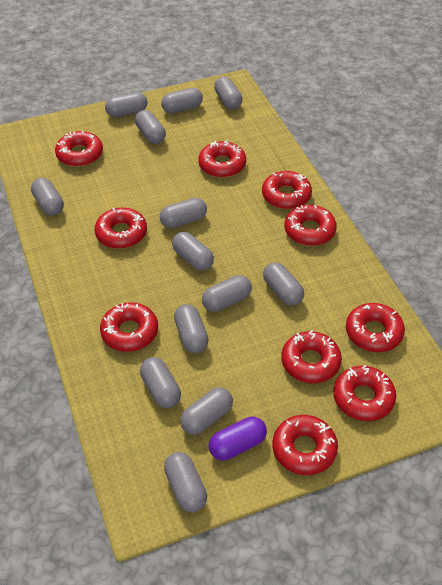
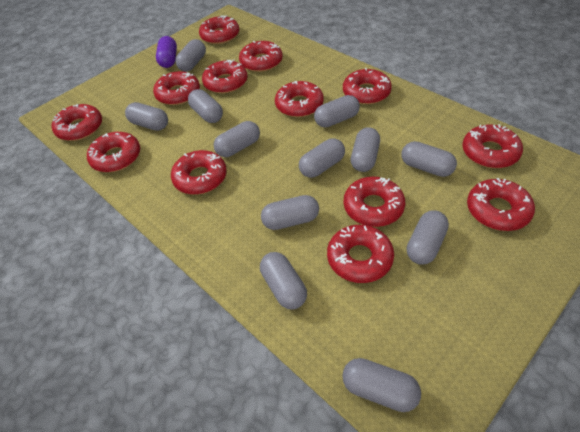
grey capsule: [31,178,64,216] [105,92,148,118] [135,110,166,144] [140,357,181,408] [160,198,207,228] [161,88,203,114] [164,452,207,512] [172,232,214,271] [174,304,209,353] [180,387,233,435] [202,275,252,312] [214,77,242,110] [263,262,304,306] = 13 -> [125,102,168,131] [175,39,206,72] [188,89,223,123] [214,121,260,157] [260,252,307,310] [261,195,319,230] [299,138,345,178] [314,95,360,128] [342,358,421,412] [351,127,380,172] [401,141,457,177] [407,210,449,265] = 12
red donut: [55,131,103,167] [95,208,147,249] [100,302,158,352] [198,140,246,178] [262,171,312,209] [273,415,338,475] [281,330,342,383] [284,205,337,246] [333,365,396,421] [346,303,405,352] = 10 -> [51,104,102,141] [87,132,140,172] [153,71,200,105] [171,150,227,195] [199,15,239,44] [202,59,248,93] [239,41,283,72] [275,81,324,117] [327,225,394,283] [343,68,392,104] [344,177,405,227] [462,124,523,168] [467,178,535,231] = 13

